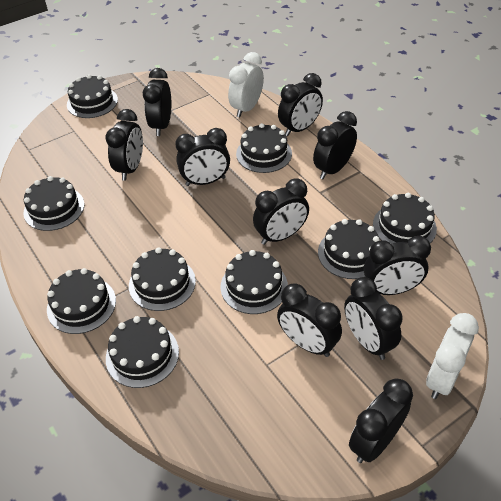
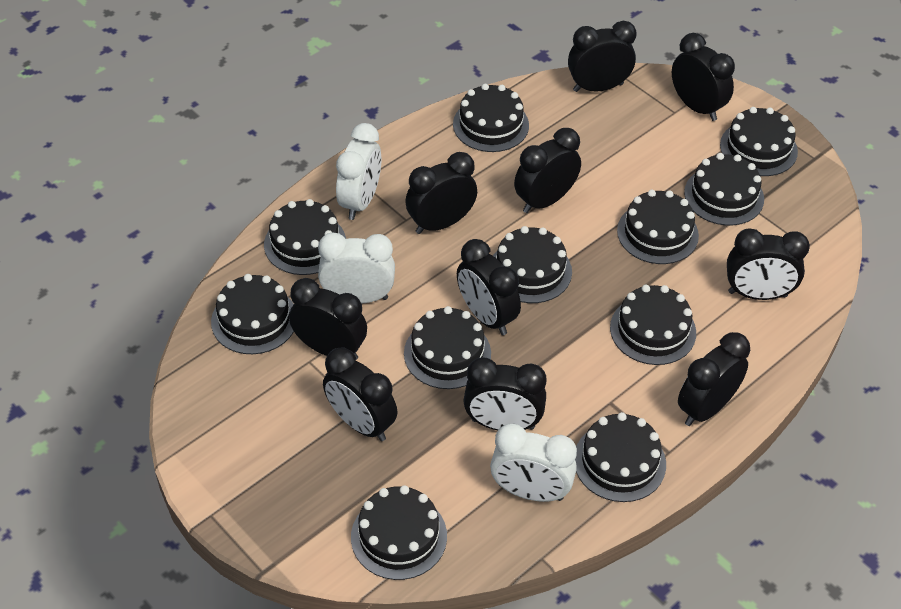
black cake: [23,176,84,231] [47,268,116,334] [67,74,118,118] [106,316,179,388] [129,247,196,311] [220,250,288,314] [236,123,292,173] [318,219,380,279] [373,193,437,243] = 9 -> [211,274,294,354] [264,199,346,275] [351,485,447,580] [404,306,491,389] [453,84,529,152] [493,226,572,303] [575,412,666,502] [610,285,696,365] [617,190,699,264] [684,153,764,225] [720,107,798,176] = 11
white clock: [228,52,264,117] [426,313,479,399] = 2 -> [318,233,395,303] [336,123,381,220] [490,424,577,502] = 3

